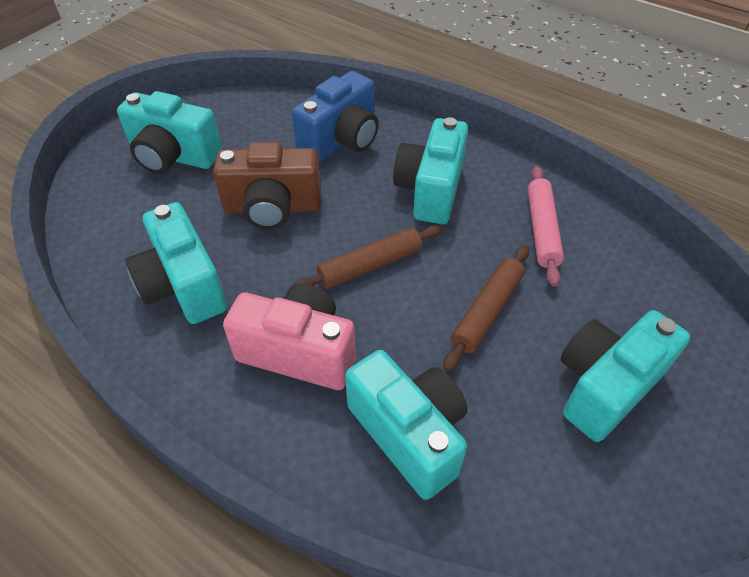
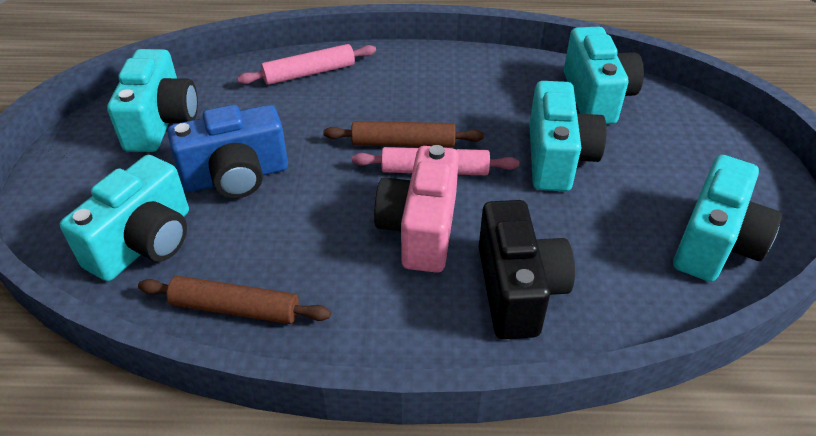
black camera: none = 0 -> [479,200,575,339] = 1
brown camera: [213,142,321,229] = 1 -> none = 0
pink rolling pin: [528,166,564,286] = 1 -> [237,44,376,85] [352,147,519,175] = 2

